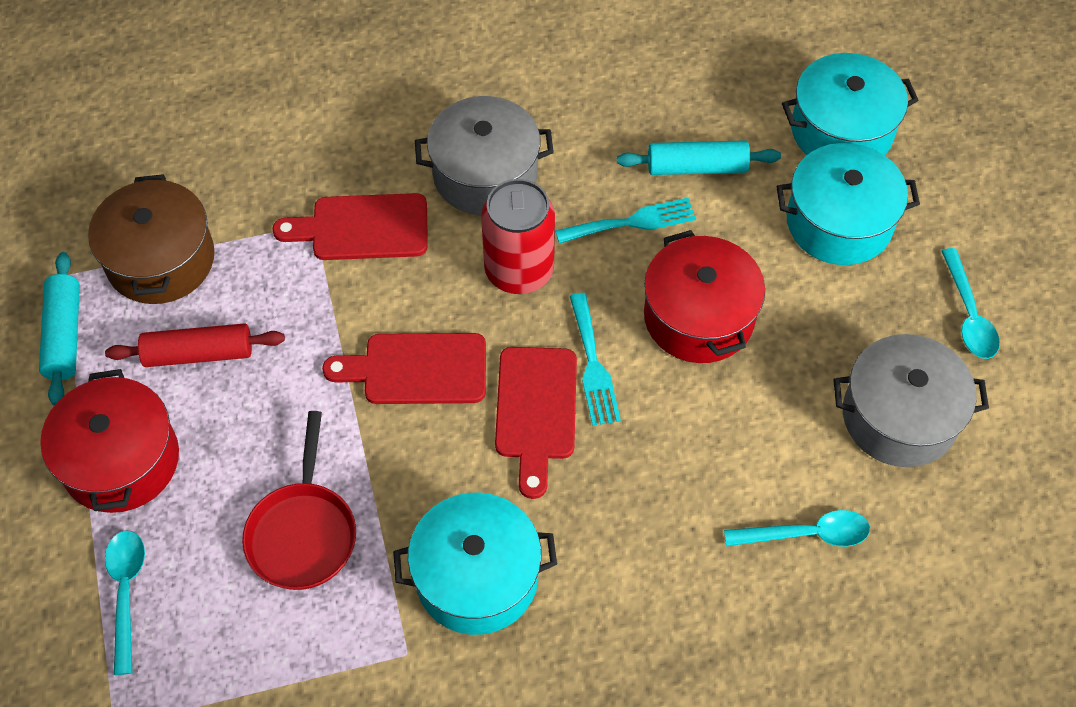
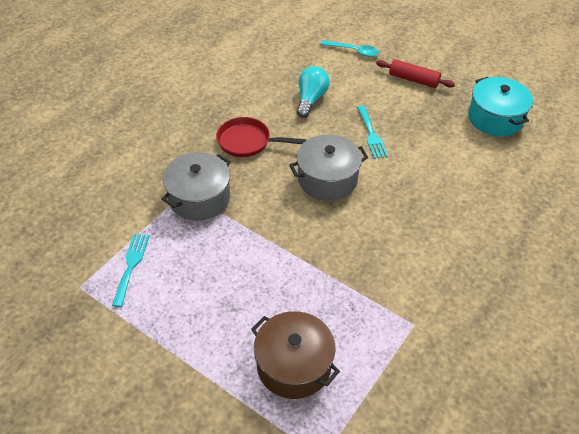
red can: [481,179,555,294] = 1 -> none = 0
red cutting board: [272,193,428,260] [322,333,486,404] [495,347,577,499] = 3 -> none = 0
red pot: [40,369,179,513] [644,230,765,363] = 2 -> none = 0
turquoise light bulb: none = 0 -> [297,66,330,118] = 1
turquoise pot: [393,493,557,635] [776,143,920,265] [782,53,919,155] = 3 -> [468,77,533,136] = 1
turquoise rolling pin: [39,252,80,406] [617,140,781,175] = 2 -> none = 0
turquoise spoon: [105,530,145,675] [724,510,870,547] [942,248,1000,359] = 3 -> [320,40,379,57] = 1

